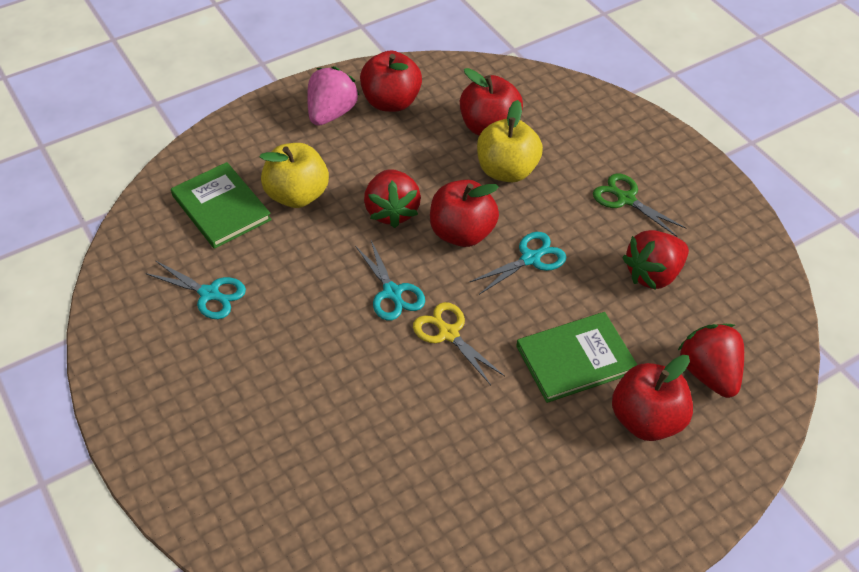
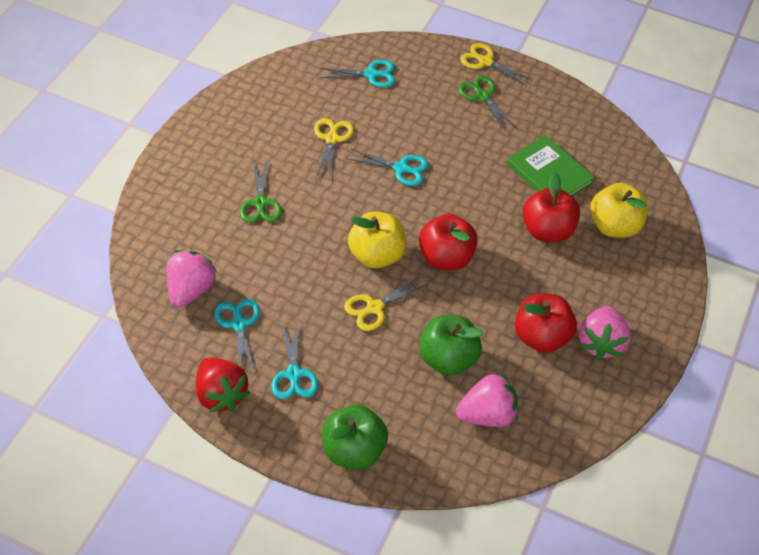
green apple: none = 0 -> [322,404,388,470] [419,315,483,376] = 2
green book: [171,162,272,249] [516,312,637,403] = 2 -> [507,135,595,197] = 1
green scissors: [593,174,687,237] = 1 -> [240,159,282,223] [458,76,517,131] = 2
pink strawberry: [307,67,360,126] = 1 -> [166,250,217,308] [456,372,518,427] [579,306,631,360] = 3
red apple: [360,51,422,112] [430,180,499,247] [460,68,523,136] [612,355,693,441] = 4 -> [419,214,478,270] [515,293,577,353] [522,172,580,242] = 3
red strawberry: [364,169,421,228] [622,230,689,290] [677,324,744,398] = 3 -> [196,358,250,413] = 1
turquoise scissors: [145,261,246,319] [355,240,425,321] [470,232,566,295] = 3 -> [215,299,260,372] [271,321,318,399] [320,60,395,88] [348,149,428,186] = 4
yellow scissors: [413,302,505,385] = 1 -> [314,118,354,179] [344,275,428,331] [460,43,533,86] = 3

